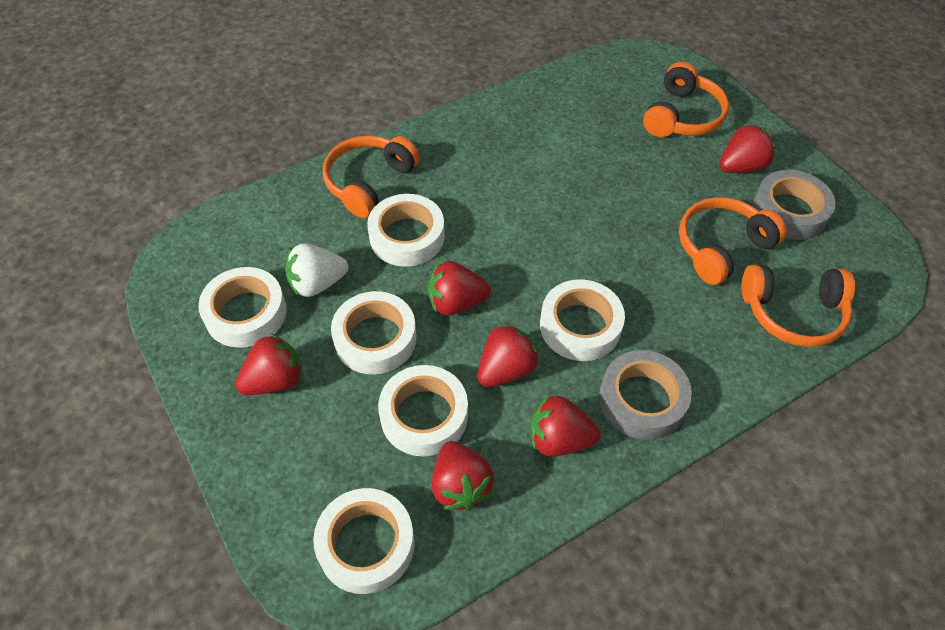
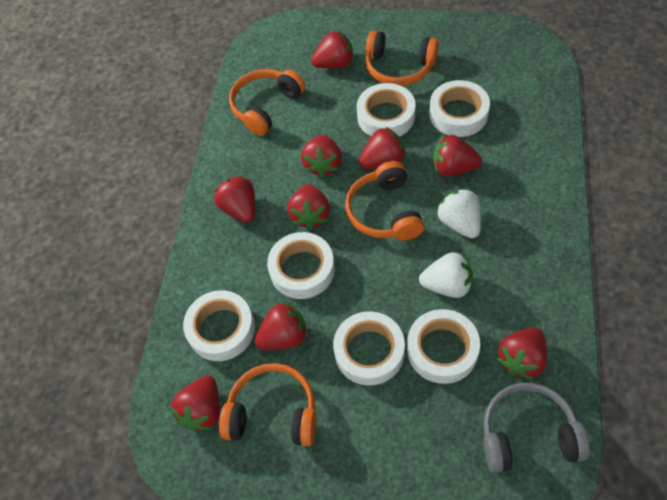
grey headphones: none = 0 -> [483,383,590,473] = 1
grey tape: [599,350,692,440] [752,170,836,240] = 2 -> none = 0
red strawberry: [236,334,303,395] [428,261,491,316] [432,441,494,510] [477,323,539,387] [530,395,601,457] [719,124,776,173] = 6 -> [171,376,220,431] [214,175,255,223] [255,302,308,350] [288,184,330,230] [301,135,342,178] [311,30,354,68] [359,127,406,169] [433,135,482,176] [497,327,547,380] = 9
white strawberry: [285,243,348,297] = 1 -> [419,252,473,298] [437,188,481,238] = 2

